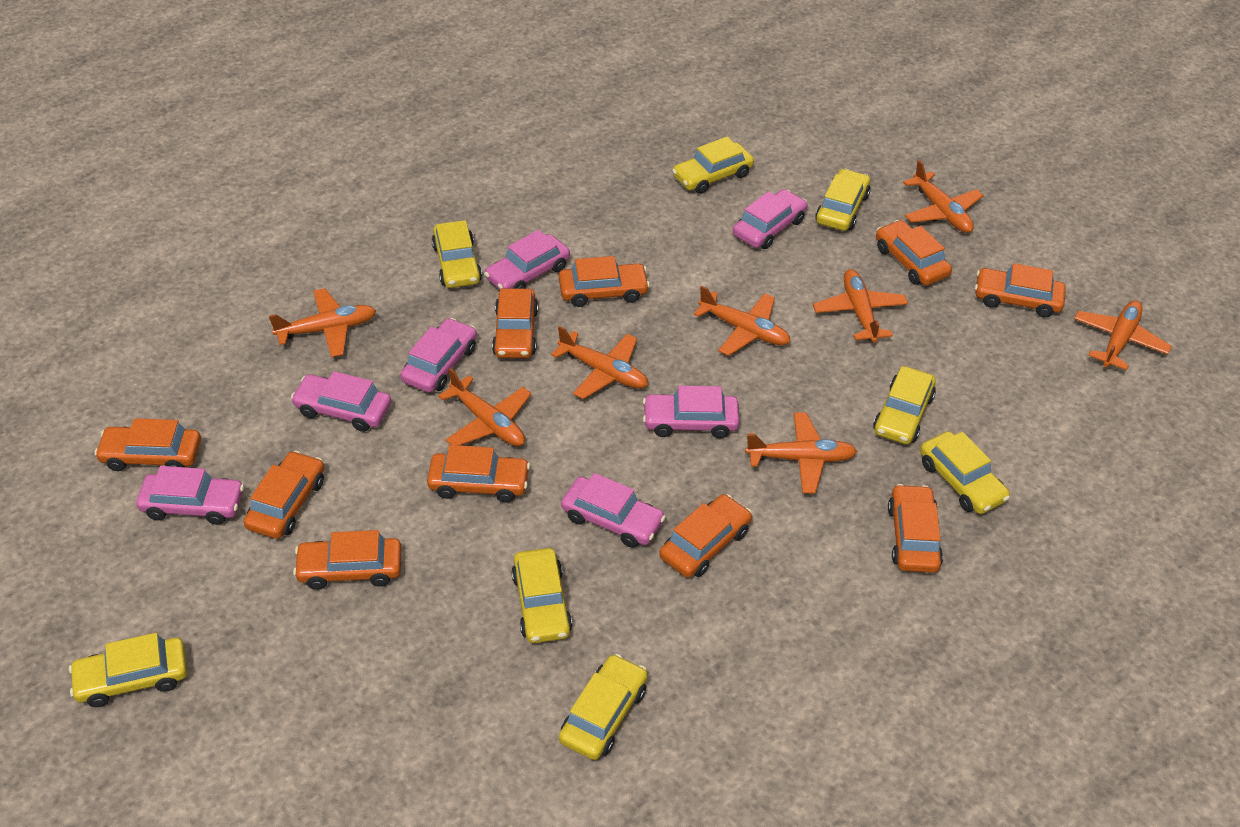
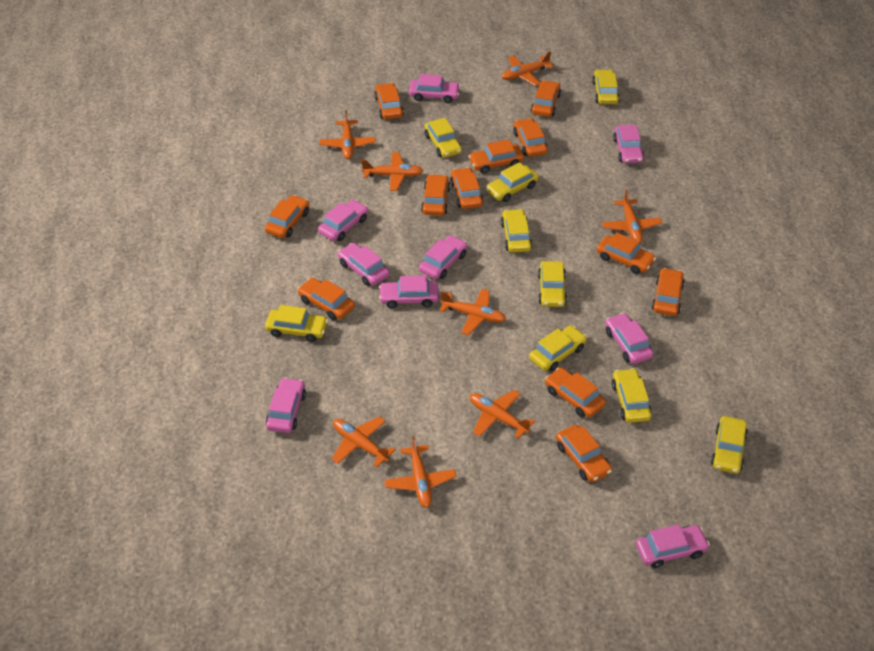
orange car: [95,418,201,471] [243,451,324,539] [293,530,401,590] [427,445,530,503] [492,288,538,358] [559,256,650,307] [659,494,752,577] [876,220,952,285] [888,484,943,573] [975,263,1066,318] = 10 -> [265,195,309,238] [298,278,355,320] [374,83,404,119] [421,174,450,216] [450,167,484,209] [469,139,524,174] [513,118,548,157] [531,80,561,117] [545,367,606,417] [556,425,612,482] [597,232,656,274] [652,268,685,316] = 12
pink car: [136,466,244,525] [291,371,391,432] [400,318,477,393] [484,230,570,290] [561,473,666,548] [643,386,740,438] [733,189,807,249] = 7 -> [266,378,306,433] [318,200,368,241] [338,243,390,286] [379,275,439,308] [409,74,460,103] [419,235,468,279] [605,313,654,364] [613,125,644,164] [636,524,710,568] = 9
yellow car: [69,633,187,707] [432,220,482,288] [511,548,572,643] [559,654,648,760] [672,137,754,194] [815,169,870,231] [873,366,936,444] [920,431,1010,514] = 8 -> [265,305,328,342] [424,118,462,158] [486,162,538,202] [501,209,533,253] [529,325,587,372] [538,261,567,307] [592,69,620,104] [612,368,652,423] [711,416,748,474] = 9

